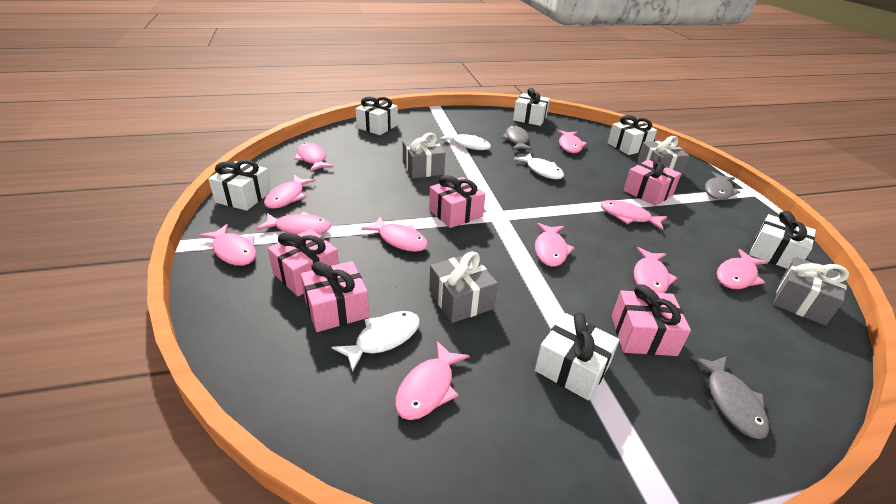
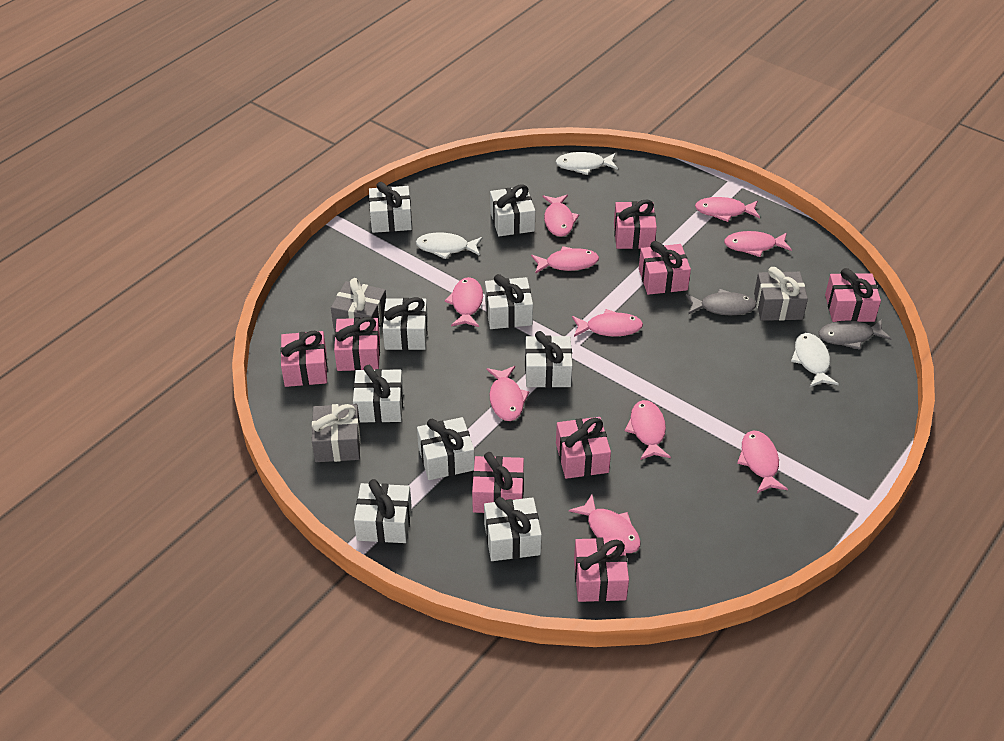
grey fish: [501,126,533,150] [691,356,769,439] [705,172,740,200] = 3 -> [686,289,756,315] [819,319,891,350] = 2
grey gift: [403,133,445,179] [429,251,498,323] [637,136,690,177] [774,257,849,325] = 4 -> [312,404,361,462] [331,278,386,329] [754,267,808,321] = 3
pink fish: [199,224,256,266] [256,212,331,235] [264,175,315,209] [294,143,333,172] [361,217,428,252] [395,341,470,420] [535,223,575,267] [557,130,587,153] [601,200,667,230] [634,247,677,293] [717,249,768,289] = 11 -> [445,277,483,327] [486,366,530,421] [531,246,599,274] [543,195,579,237] [569,494,641,553] [572,309,643,337] [625,400,671,460] [695,197,760,222] [724,231,792,257] [737,431,788,493] = 10
pink gift: [268,229,339,296] [301,261,369,332] [429,175,486,228] [612,284,691,356] [623,155,681,206] = 5 -> [280,331,327,387] [334,317,380,371] [472,452,524,513] [556,417,611,479] [574,537,629,602] [614,200,657,249] [639,241,691,295] [825,268,881,322] = 8
white gift: [208,160,271,211] [356,97,398,135] [513,88,550,126] [535,312,619,400] [608,115,657,155] [749,211,816,269] = 6 -> [353,365,403,423] [354,479,412,543] [369,182,412,233] [383,297,428,350] [417,417,475,480] [484,497,542,561] [485,274,533,329] [490,184,535,236] [525,331,572,388] = 9

